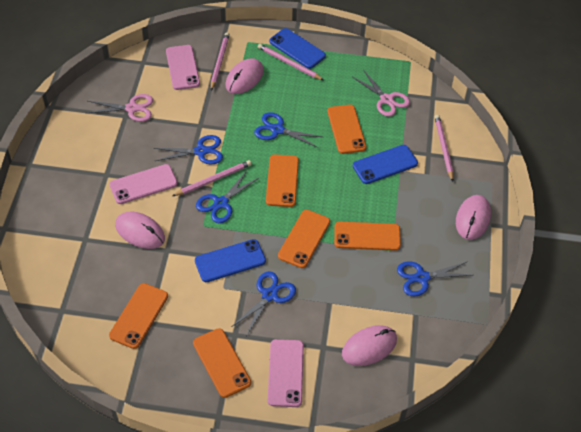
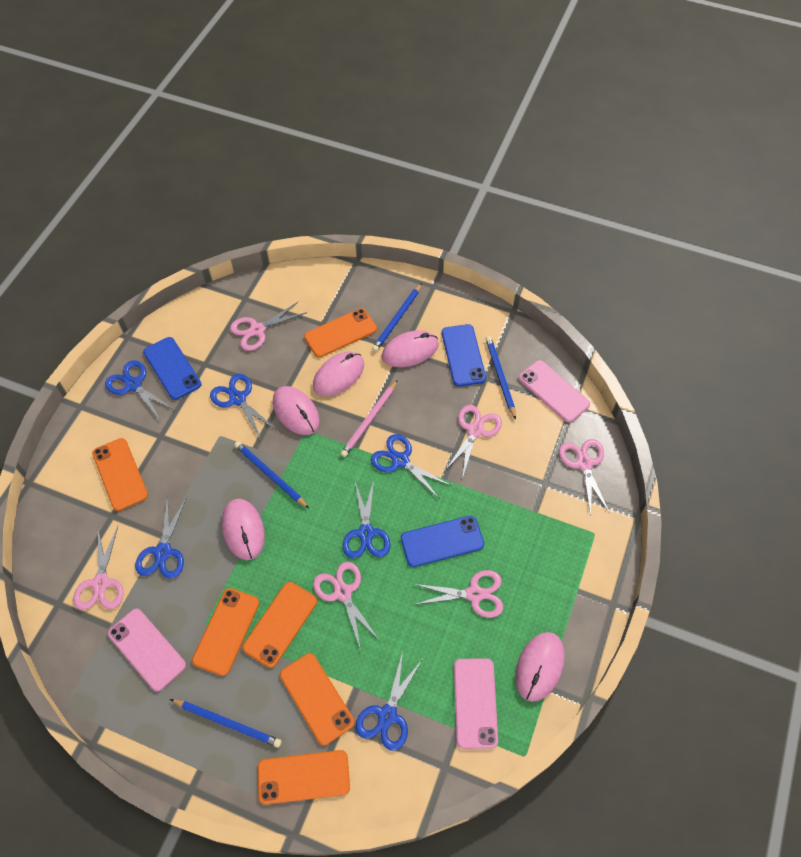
blue pencil: none = 0 -> [170,699,282,748] [234,441,309,508] [372,283,422,352] [486,336,516,420] = 4
blue scissors: [154,135,223,165] [196,171,259,223] [233,271,296,336] [254,112,322,148] [397,261,473,297] = 5 -> [105,360,175,420] [135,496,186,579] [210,374,277,439] [343,480,390,558] [356,652,422,751] [371,434,452,498] = 6
pink mouse: [115,211,165,249] [225,59,264,94] [342,325,397,366] [456,195,491,240] = 4 -> [222,499,265,560] [273,386,320,435] [313,352,364,396] [382,330,439,367] [515,632,565,702] = 5
pink pencil: [172,160,252,196] [211,32,230,90] [258,44,324,80] [435,115,453,182] = 4 -> [340,380,398,457] = 1
pink scissors: [87,94,153,122] [353,71,410,117] = 2 -> [73,526,124,610] [230,301,307,351] [313,562,380,650] [413,570,503,618] [446,405,502,476] [559,439,610,516] = 6

